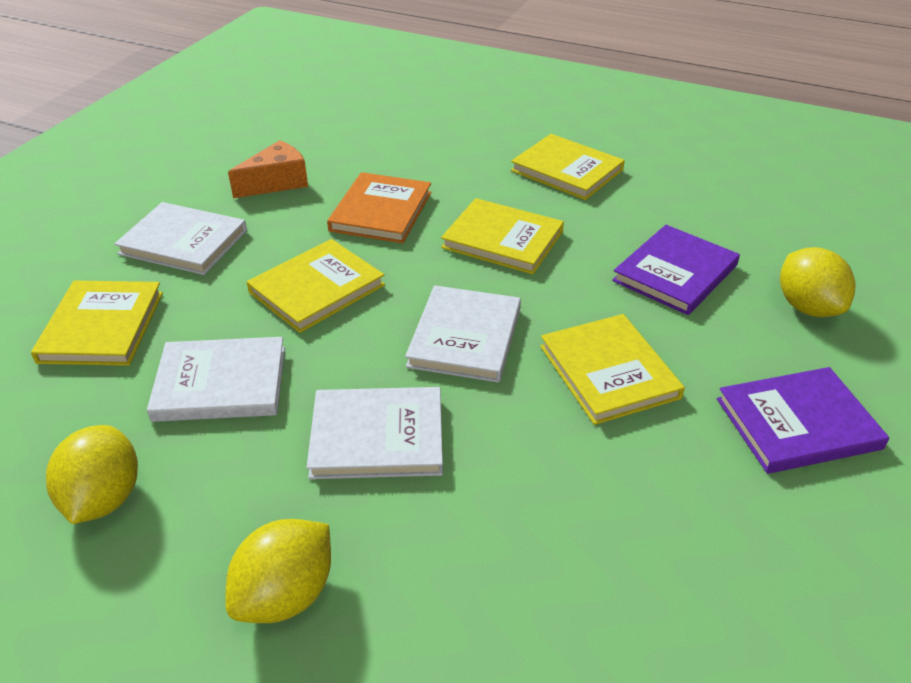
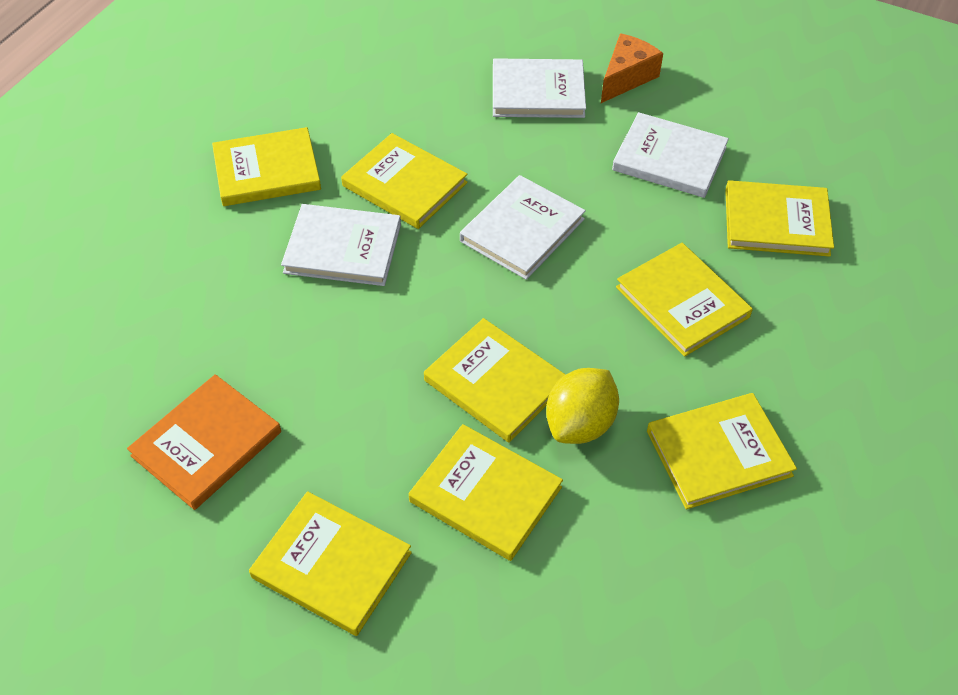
purple book: [612,225,740,315] [717,367,889,474] = 2 -> none = 0
yellow book: [31,280,163,366] [247,239,385,333] [441,198,564,274] [511,134,625,200] [540,314,685,425] = 5 -> [212,127,321,206] [249,491,412,636] [341,133,468,229] [409,424,563,561] [424,318,566,443] [616,243,753,357] [647,393,797,509] [725,180,834,257] = 8
yellow lemon: [46,425,138,524] [225,519,331,623] [780,247,855,317] = 3 -> [546,368,619,444] = 1

